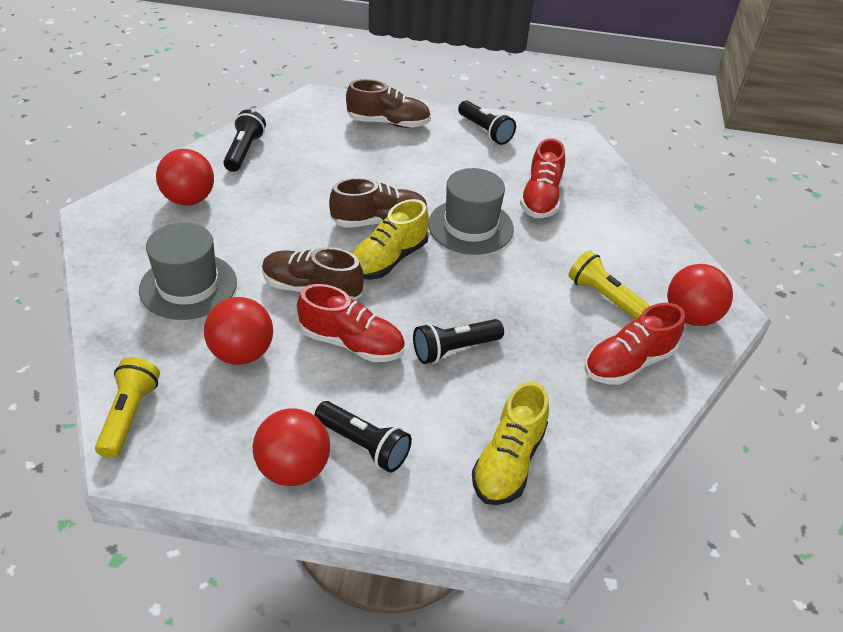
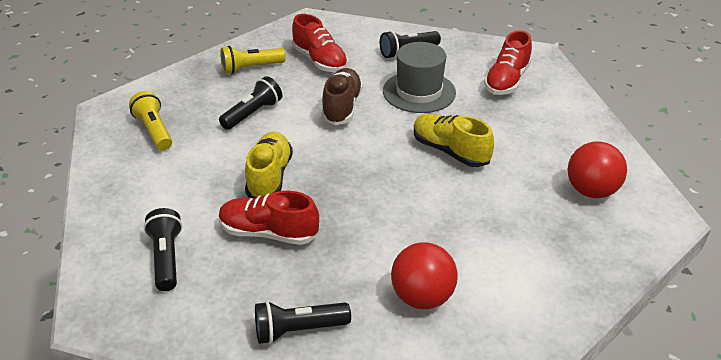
brown shoe: [262,247,364,300] [329,178,428,228] [346,79,431,128] = 3 -> [321,68,363,125] = 1
grey hat: [139,222,237,320] [428,168,514,255] = 2 -> [383,42,456,113] = 1
red ball: [156,149,214,206] [204,297,273,365] [253,408,330,486] [667,264,733,326] = 4 -> [391,242,458,309] [568,141,627,198] = 2

